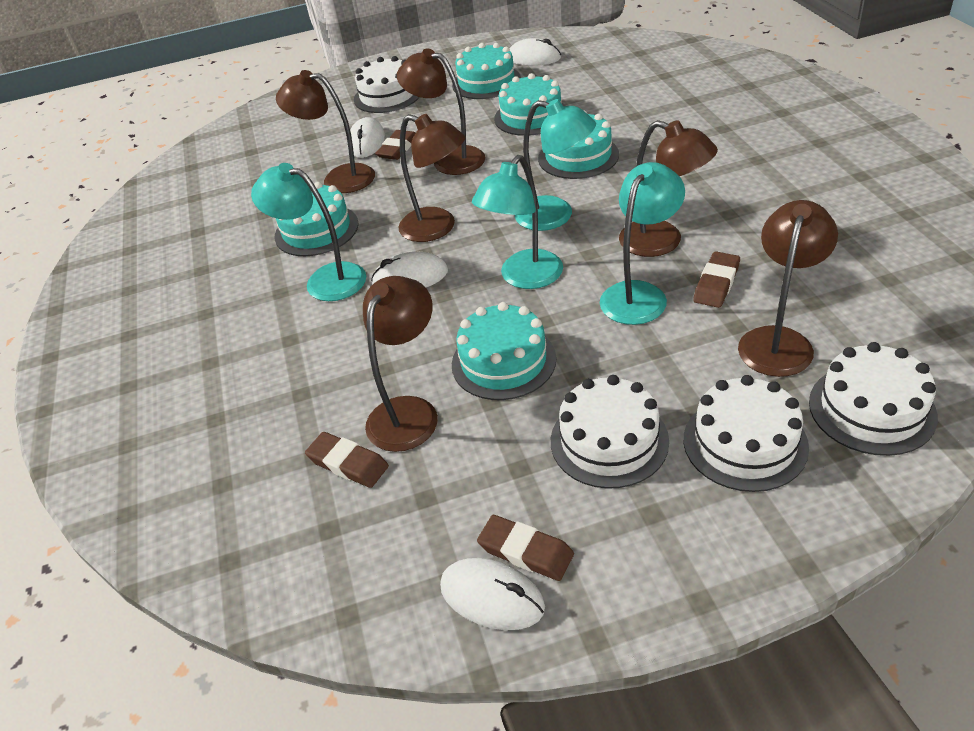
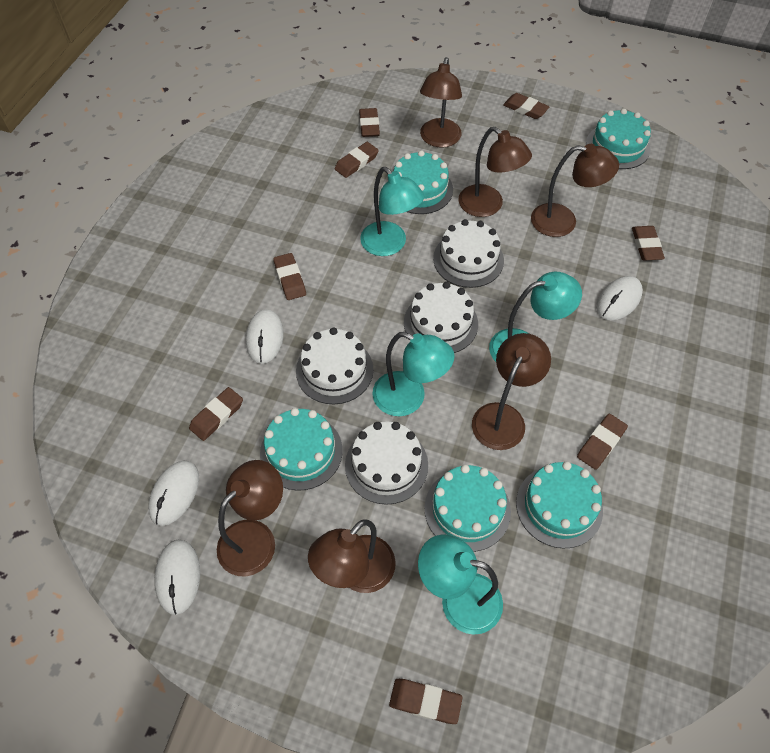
brown eraser: [305,432,389,488] [375,130,416,160] [477,515,574,581] [693,251,740,308] = 4 -> [189,387,243,441] [273,253,306,300] [335,142,379,178] [359,108,380,137] [389,679,463,724] [503,93,549,119] [577,414,628,470] [632,226,665,261] = 8

